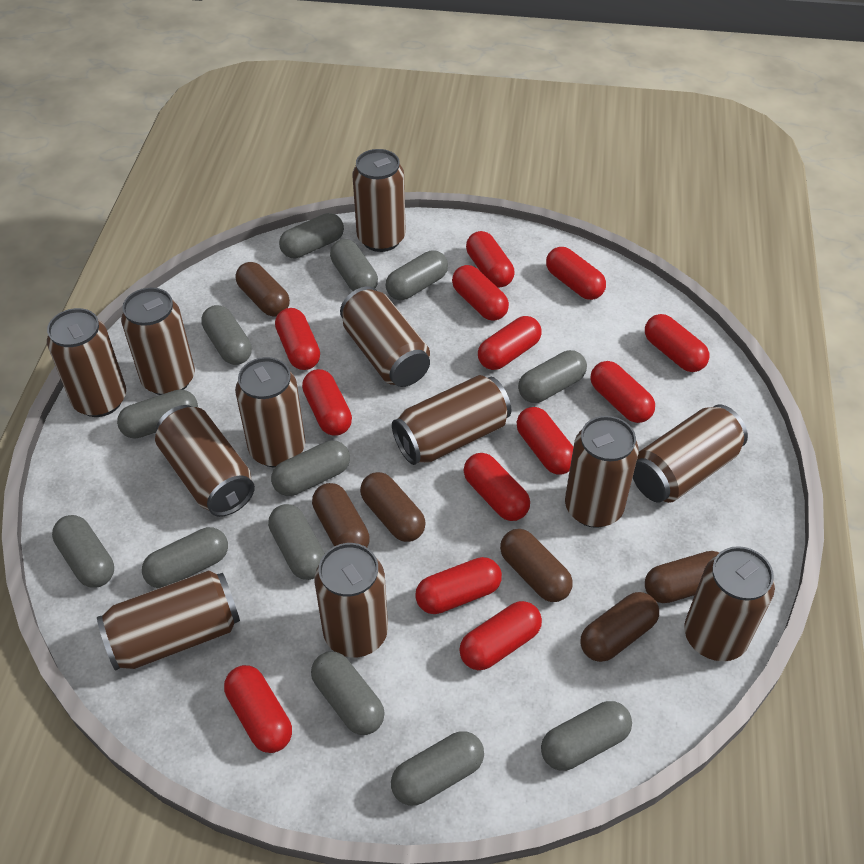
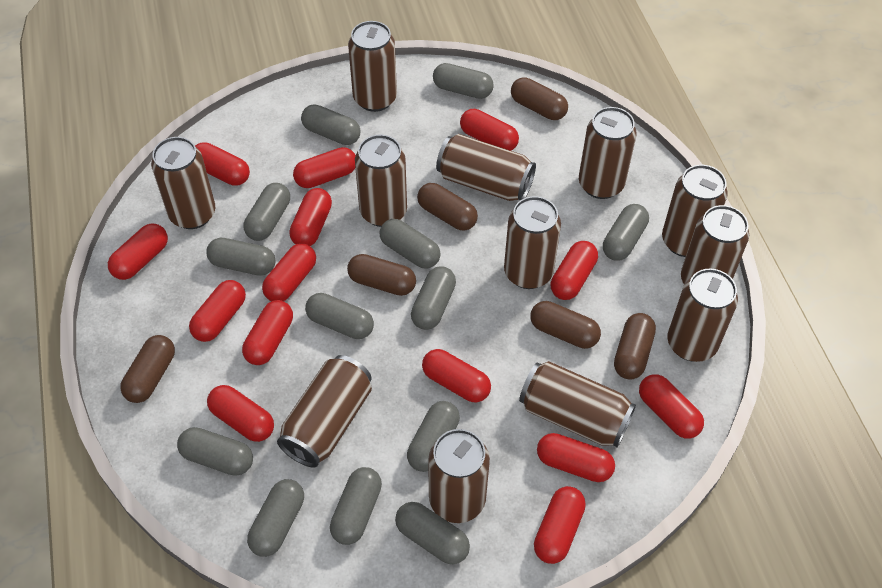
red capsule: [224,665,292,753] [275,308,320,370] [302,369,352,435] [415,557,502,614] [452,265,509,321] [459,601,542,670] [464,453,530,521] [466,231,514,287] [478,316,541,370] [517,407,573,474] [546,247,606,300] [591,361,655,423] [645,314,709,372] = 13 -> [108,223,168,280] [189,280,246,342] [195,142,250,186] [207,385,274,442] [242,300,293,365] [262,243,316,301] [289,188,332,246] [293,147,356,188] [422,349,491,402] [460,109,519,151] [534,486,586,564] [537,433,615,482] [551,241,598,300] [639,374,704,439] = 14

